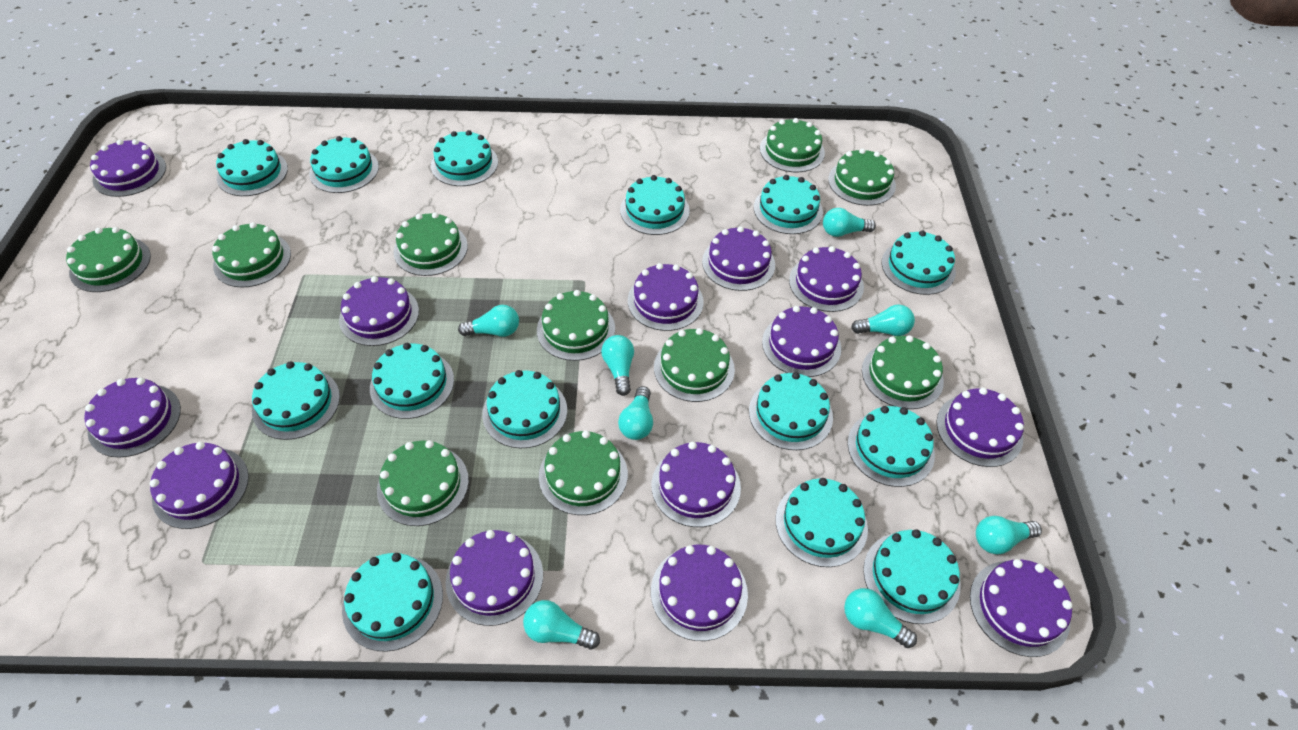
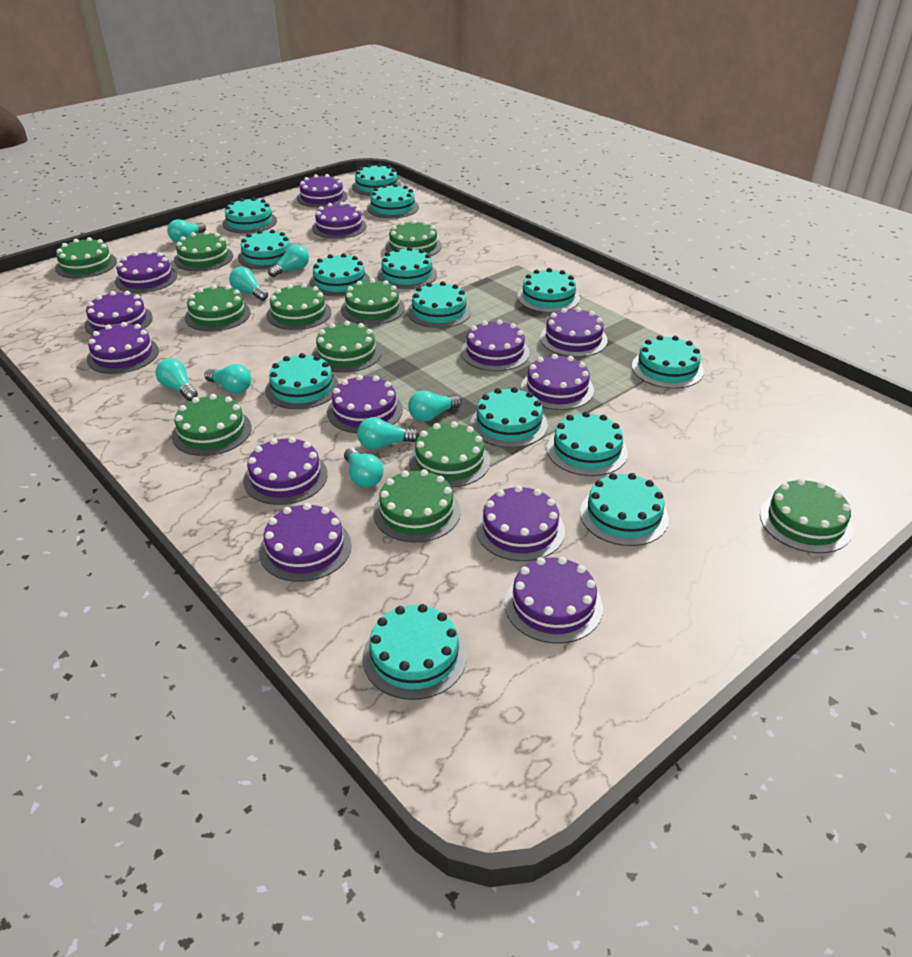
green cake: [66,227,151,292] [212,222,291,287] [377,440,469,526] [393,212,468,276] [537,290,615,361] [539,430,628,515] [654,328,735,402] [760,118,825,172] [828,148,896,206] [862,335,944,409] = 10 -> [55,237,117,279] [172,394,252,456] [174,231,233,271] [185,285,251,331] [266,283,331,330] [312,321,381,373] [341,278,405,325] [373,469,461,542] [385,220,442,256] [409,421,490,487] [760,478,853,553] = 11

